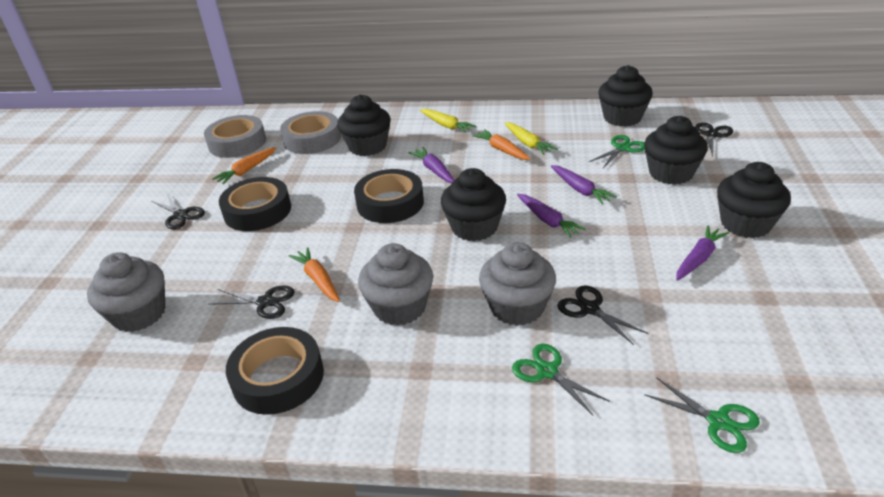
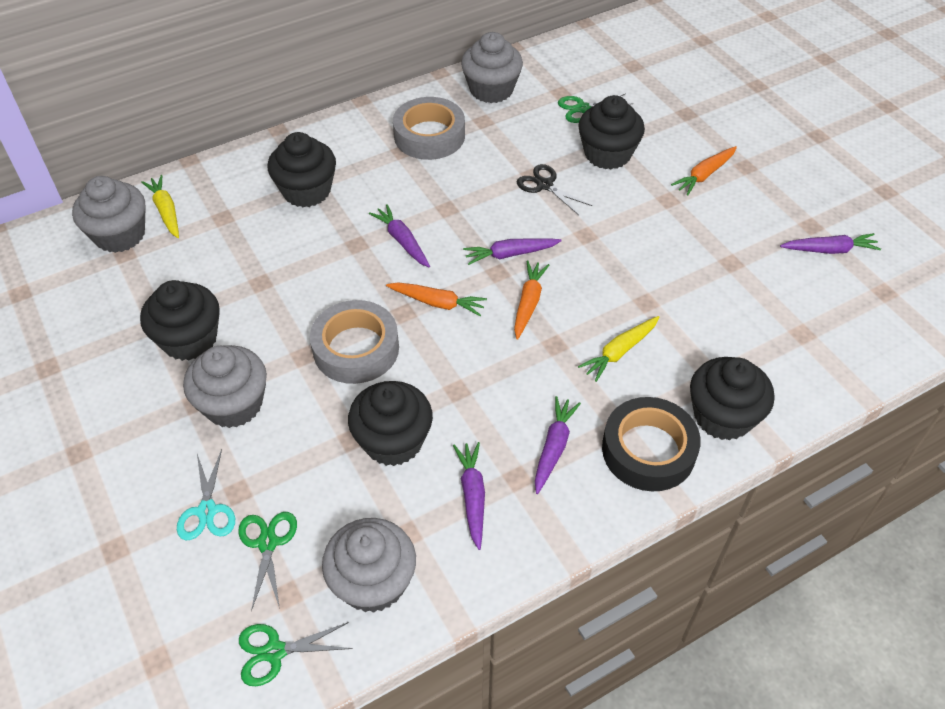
black scissors: [151,194,205,229] [208,285,295,319] [557,285,648,345] [695,122,733,157] = 4 -> [517,164,592,215] = 1
black tape: [219,177,291,231] [226,327,324,415] [354,169,424,223] = 3 -> [602,397,701,491] = 1
grey cupcake: [87,252,165,332] [358,243,433,326] [479,242,556,326] = 3 -> [72,176,146,253] [183,345,267,428] [322,518,416,613] [461,32,523,103] = 4
purple carrot: [409,147,454,183] [517,194,585,238] [551,165,617,205] [676,225,729,281] = 4 -> [369,204,430,267] [453,442,485,550] [463,238,562,265] [535,396,581,494] [780,233,881,254] = 5
turquoise scissors: none = 0 -> [177,449,235,540] = 1

